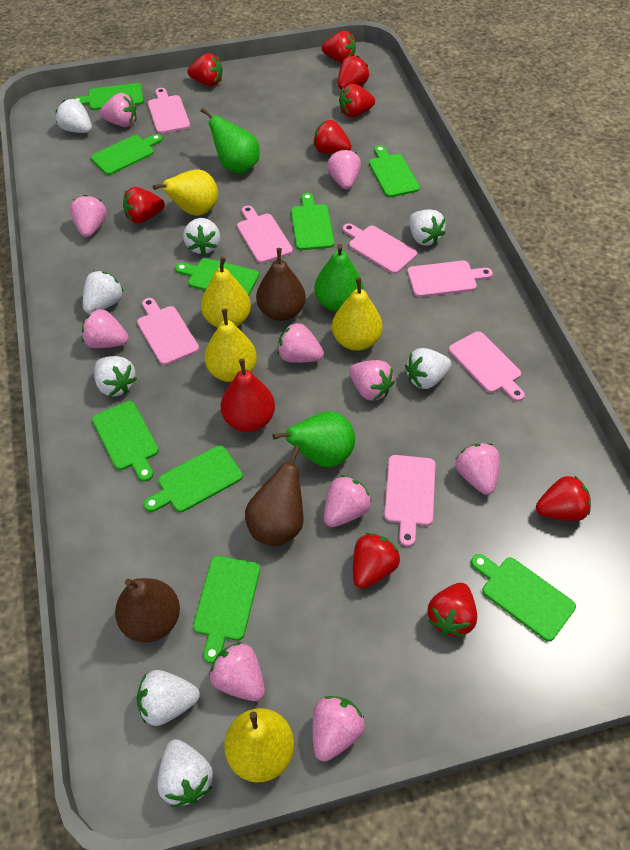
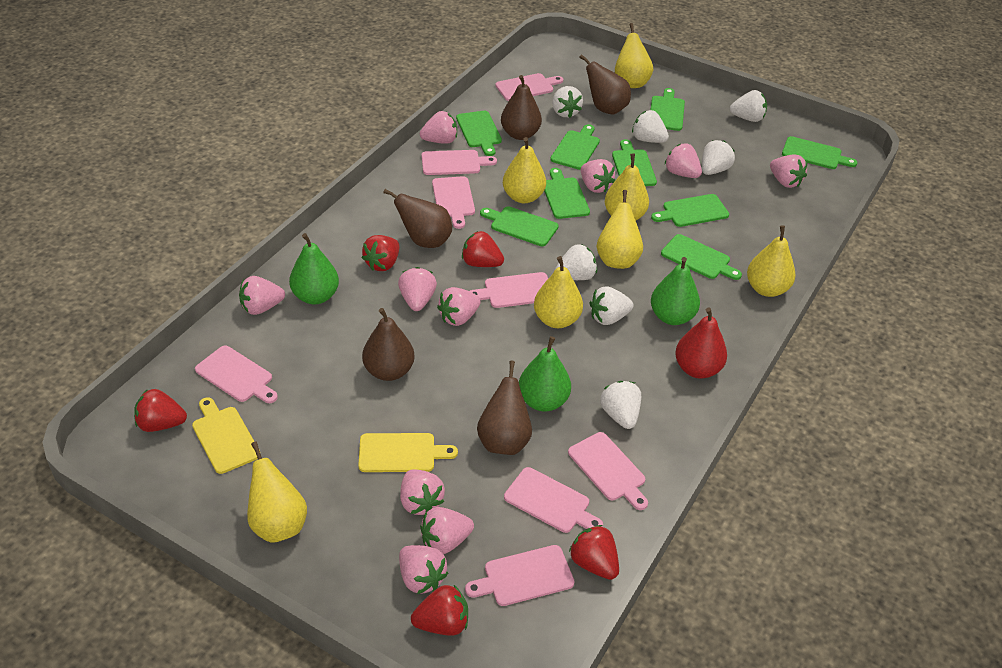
brown pear: [115,578,180,642] [245,446,303,546] [256,248,306,321] = 3 -> [362,308,415,381] [383,189,452,248] [477,361,532,455] [501,75,542,140] [579,54,631,115] = 5
pink cutting board: [137,298,199,365] [148,88,190,134] [237,206,293,263] [343,223,417,274] [384,455,435,547] [407,260,493,297] [449,331,525,401] = 7 -> [195,346,278,403] [422,150,497,175] [432,176,475,229] [465,545,575,606] [470,272,548,308] [495,73,563,101] [504,467,603,533] [568,432,648,510] = 8
red strawberry: [123,187,165,224] [187,53,223,86] [313,120,352,154] [322,31,356,63] [338,55,369,90] [339,84,375,118] [353,533,400,589] [428,583,477,637] [536,475,591,521] = 9 -> [134,389,187,432] [362,235,399,271] [411,585,468,636] [462,231,504,267] [569,525,619,580] = 5
white strawberry: [56,99,92,133] [83,271,124,314] [94,356,137,396] [137,670,200,726] [157,739,213,807] [183,218,220,255] [405,348,451,389] [409,209,446,246] = 8 -> [552,86,583,118] [555,244,597,280] [590,286,634,325] [600,381,641,429] [632,110,669,143] [702,140,735,175] [730,90,767,122] = 7
yellow cutting board: none = 0 -> [192,397,260,474] [358,433,458,472] = 2
yellow pear: [153,169,218,216] [201,257,251,328] [204,309,257,382] [224,708,294,783] [332,278,382,351] = 5 -> [247,441,307,543] [503,137,546,203] [534,256,583,328] [596,190,643,269] [605,154,649,220] [615,23,653,88] [747,226,796,297] = 7

